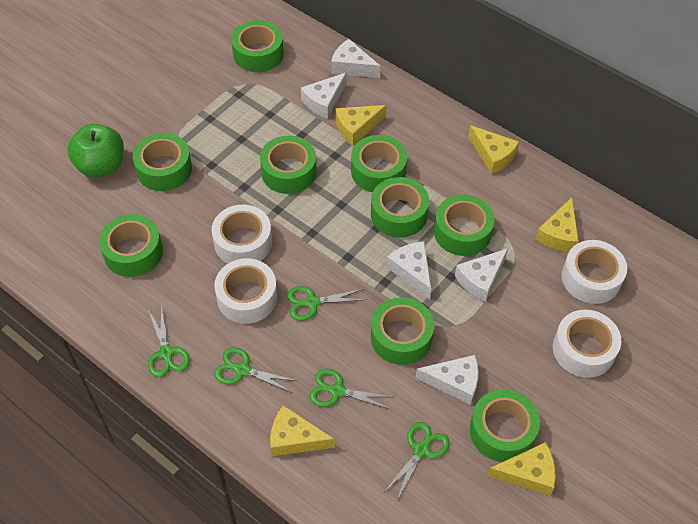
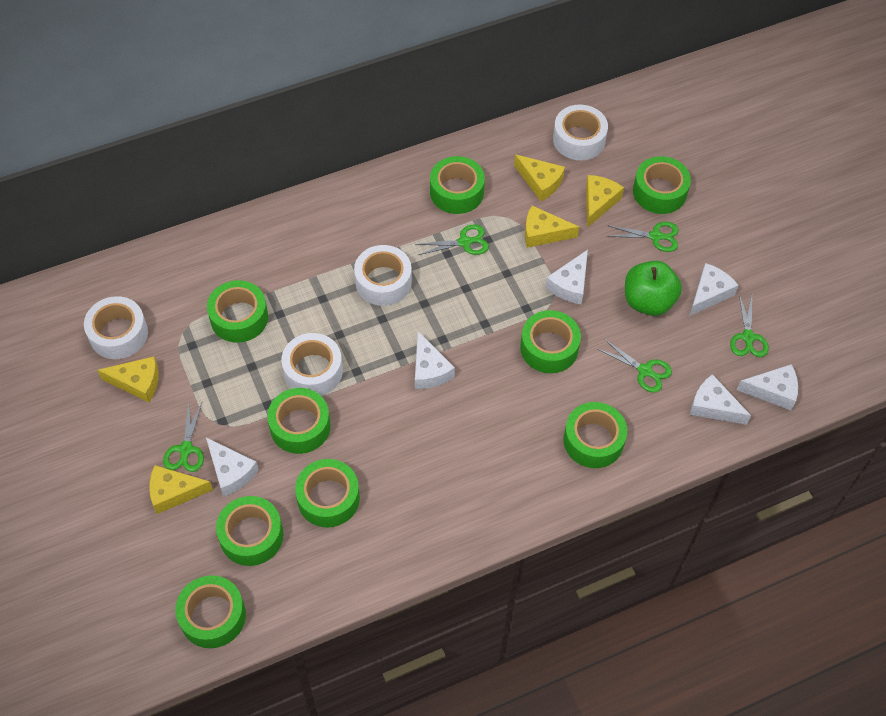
white cheese: [301,72,347,119] [331,39,381,78] [386,241,431,299] [416,355,479,405] [455,248,508,302] = 5 -> [206,437,259,497] [415,331,455,389] [546,250,588,304] [689,263,739,316] [690,374,751,425] [737,364,798,410] = 6

